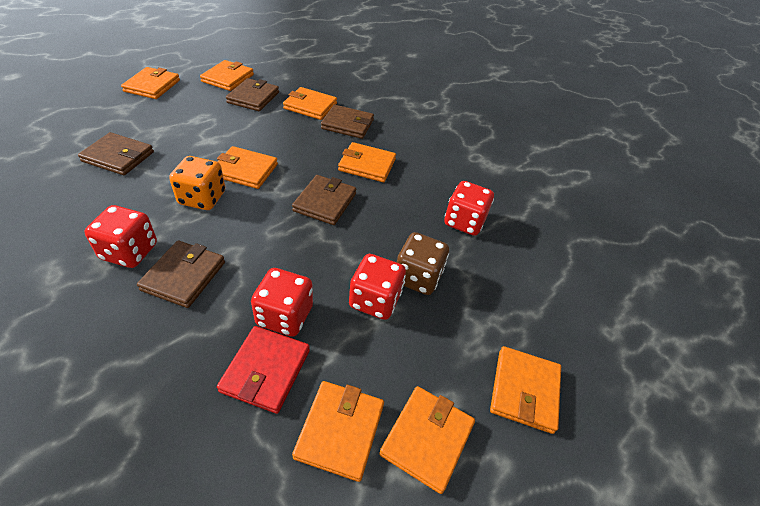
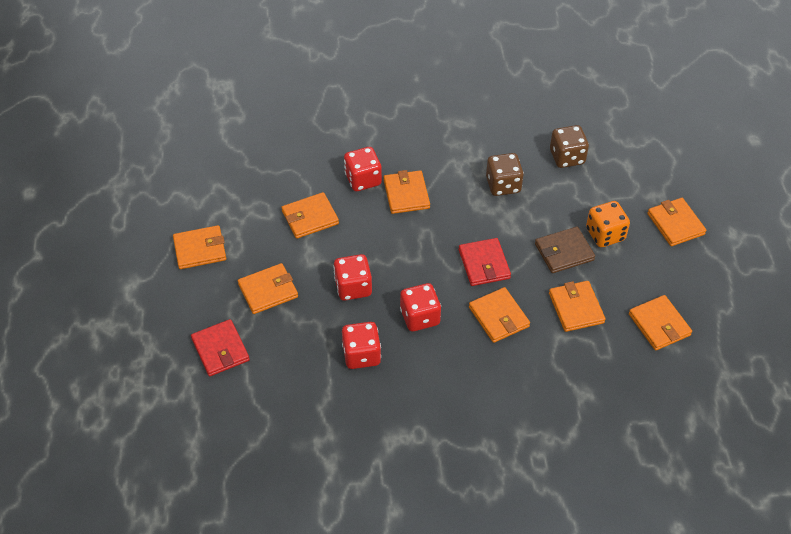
brown dice: [397,232,449,295] = 1 -> [486,153,524,196] [550,125,589,168] = 2
brown wallet: [78,132,154,175] [137,241,225,308] [226,78,279,111] [292,175,356,225] [321,105,374,139] = 5 -> [535,227,595,273] = 1
red wallet: [217,326,310,414] = 1 -> [191,319,250,376] [459,238,511,286] = 2

